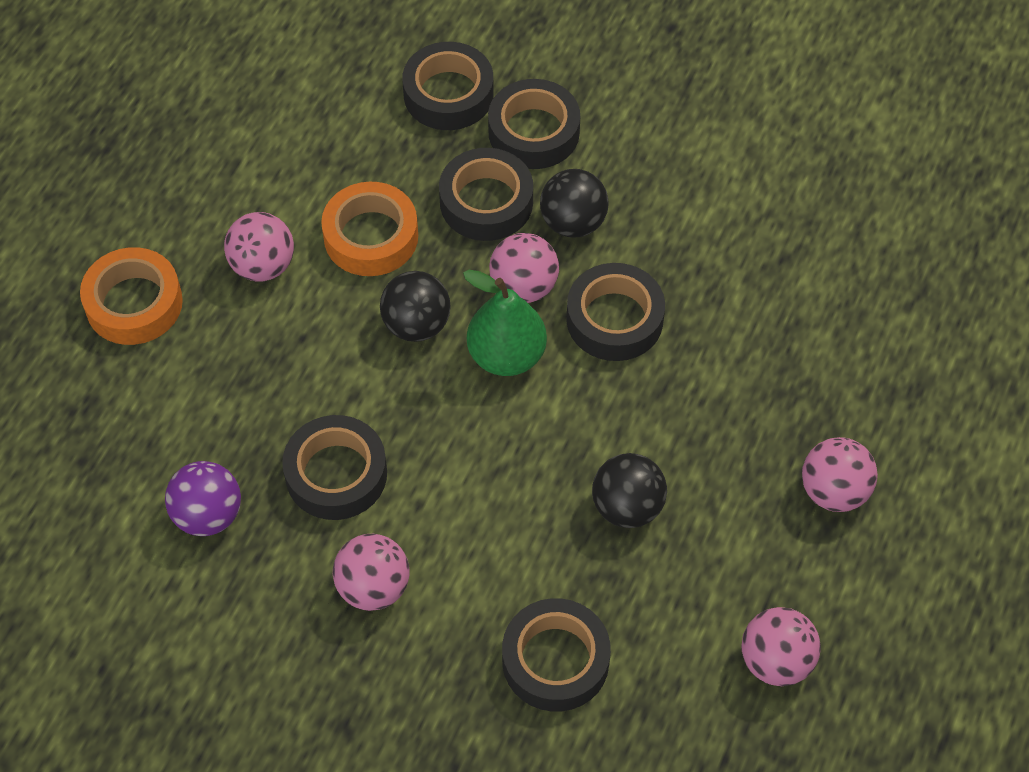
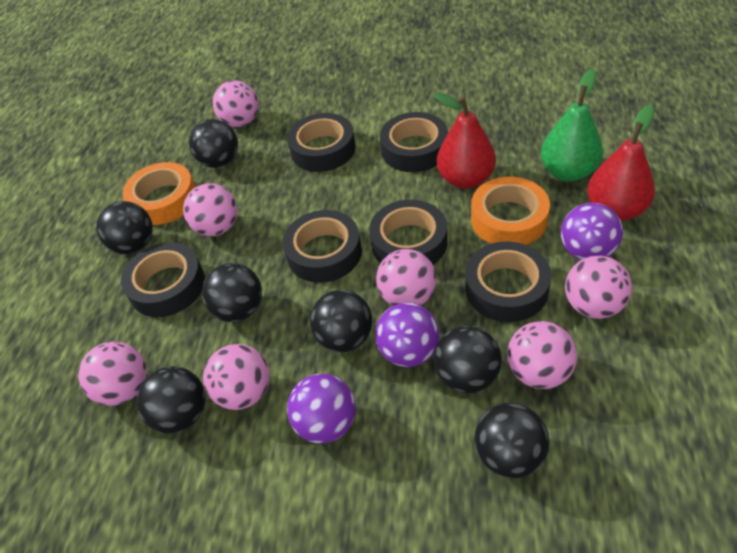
black ball: [380,271,451,342] [540,169,609,238] [592,453,667,528] = 3 -> [96,201,153,254] [136,366,206,434] [189,119,238,168] [202,263,262,322] [310,290,372,352] [434,326,502,393] [474,403,550,478] = 7
pink ball: [224,212,294,282] [333,534,409,611] [489,233,559,303] [741,607,821,686] [802,437,878,512] = 5 -> [78,341,146,406] [183,183,237,236] [203,344,270,410] [213,80,259,127] [376,249,436,306] [507,321,577,389] [565,256,632,319] = 7
purple ball: [165,461,241,536] = 1 -> [287,374,356,444] [375,303,440,367] [561,203,623,260] = 3
red pear: none = 0 -> [434,93,496,189] [587,104,655,221] = 2

